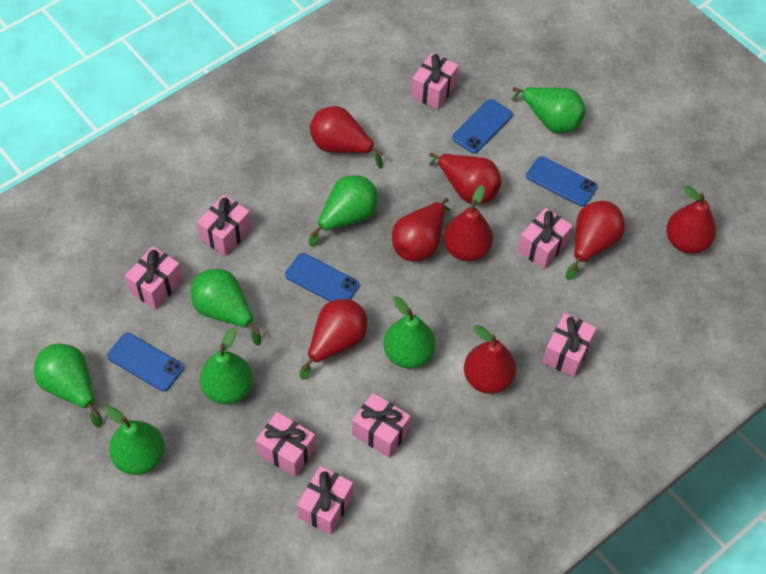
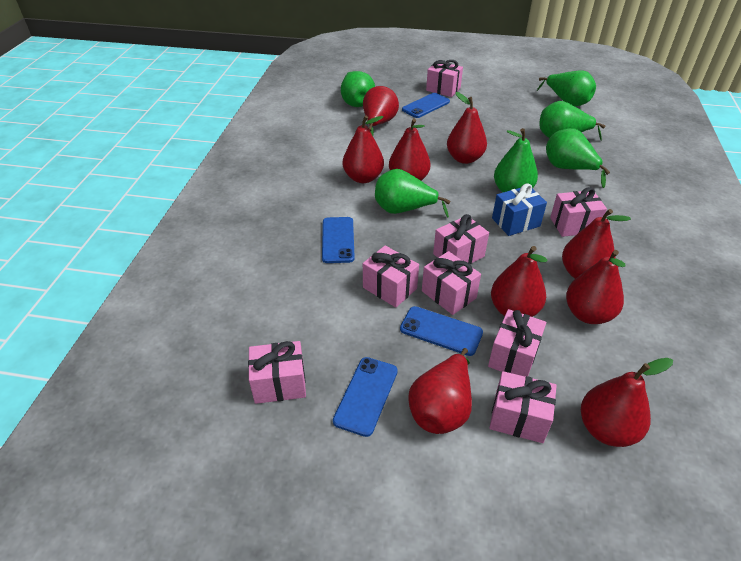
blue gift: none = 0 -> [492,183,547,236] = 1
green pear: [34,344,102,427] [105,406,165,475] [191,269,261,345] [200,328,253,404] [309,175,378,247] [384,296,435,369] [511,87,586,134] = 7 -> [341,71,375,107] [375,169,450,218] [494,128,538,193] [537,70,596,107] [539,101,606,141] [546,128,610,188] = 6
red pear: [300,299,367,380] [310,106,384,169] [392,198,450,262] [429,153,502,204] [444,185,493,261] [464,325,516,394] [566,201,625,280] [666,185,716,254] = 8 -> [343,115,384,183] [363,86,399,136] [389,118,431,181] [408,348,472,434] [447,92,487,164] [491,246,547,317] [562,209,631,279] [566,250,626,324] [581,358,673,447] = 9

